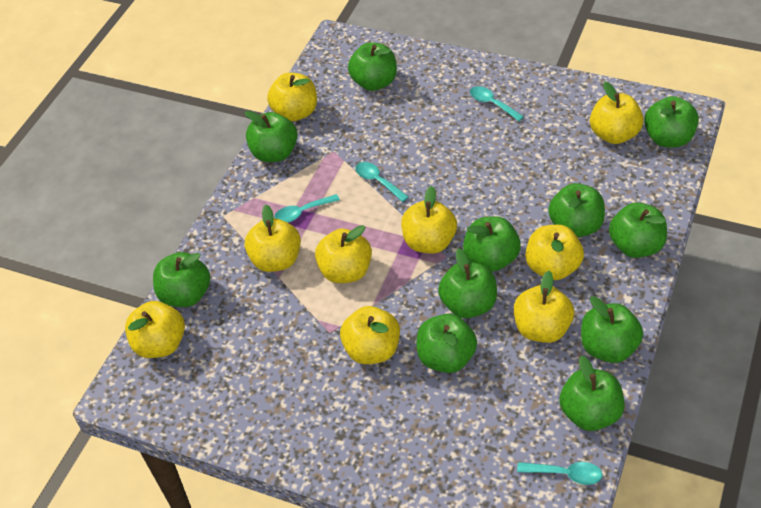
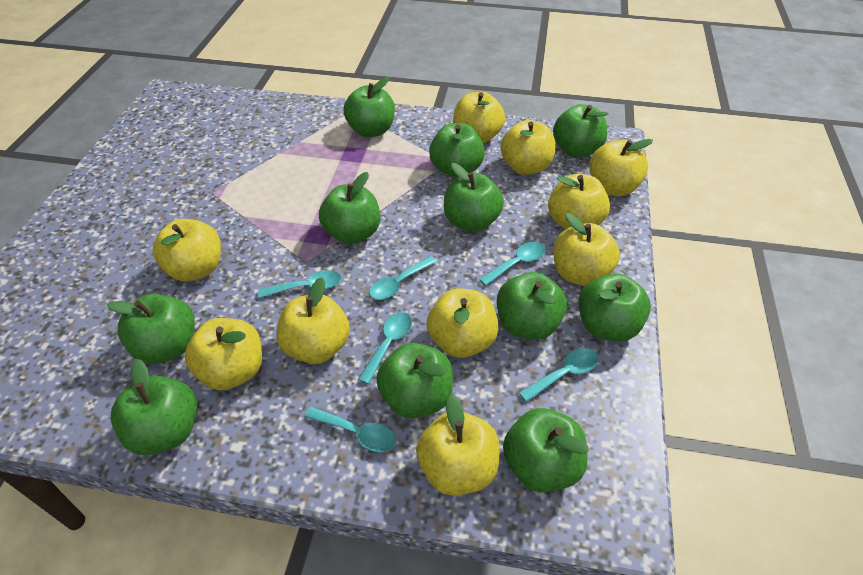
turquoise spoon: [274,194,340,223] [355,162,409,202] [470,86,524,121] [517,462,602,485] = 4 -> [258,270,341,298] [305,407,396,452] [358,312,412,384] [369,256,437,300] [479,242,545,286] [519,348,598,402] = 6
yellow apple: [125,301,185,358] [245,204,301,272] [267,73,317,121] [315,225,372,283] [340,306,400,364] [401,186,457,253] [514,271,574,343] [525,225,584,280] [590,82,644,144] = 9 -> [153,219,221,281] [184,318,262,390] [276,277,350,364] [416,394,500,496] [427,288,499,358] [453,92,505,143] [500,120,555,175] [548,174,610,229] [554,213,620,286] [589,139,653,196] = 10

